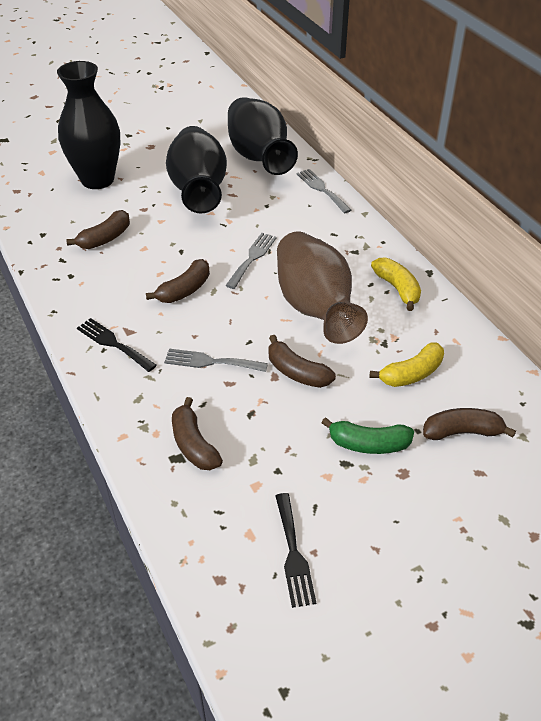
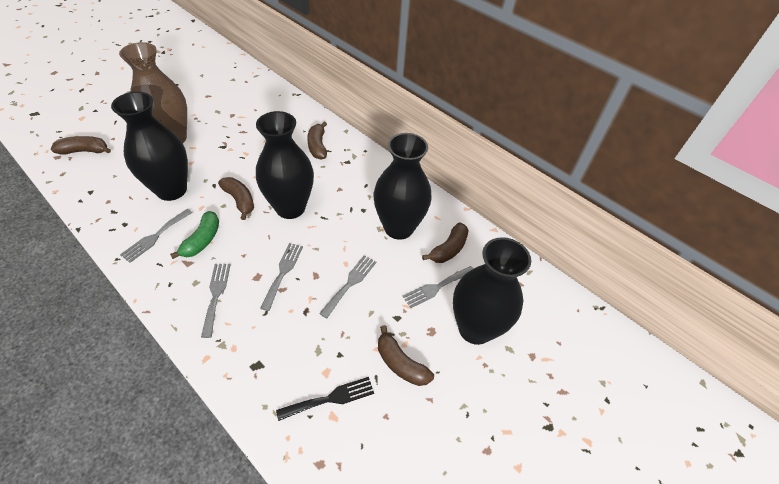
black fork: [77,318,157,372] [275,493,316,608] = 2 -> [276,377,374,421] = 1
black vase: [57,61,120,189] [166,126,227,213] [228,97,298,175] = 3 -> [111,92,188,201] [256,111,314,219] [374,133,432,240] [453,237,531,345] = 4
grey fork: [164,349,268,372] [225,233,277,289] [296,169,351,214] = 3 -> [120,209,192,263] [201,264,231,338] [260,243,303,311] [319,255,376,318] [403,266,474,308] = 5
yellow banana: [370,343,444,387] [371,258,421,311] = 2 -> none = 0

